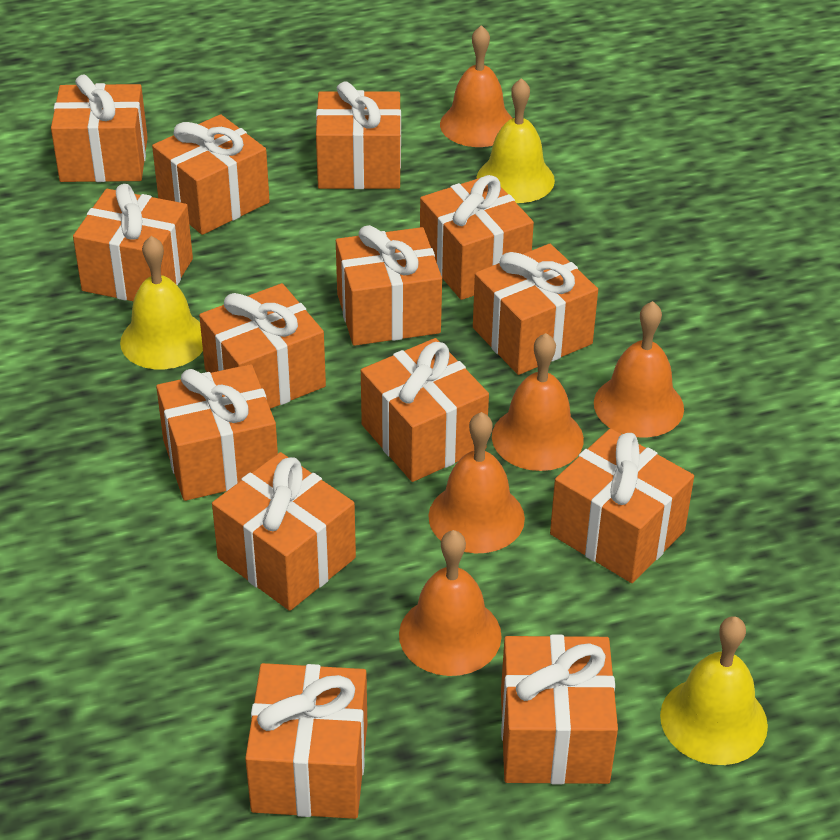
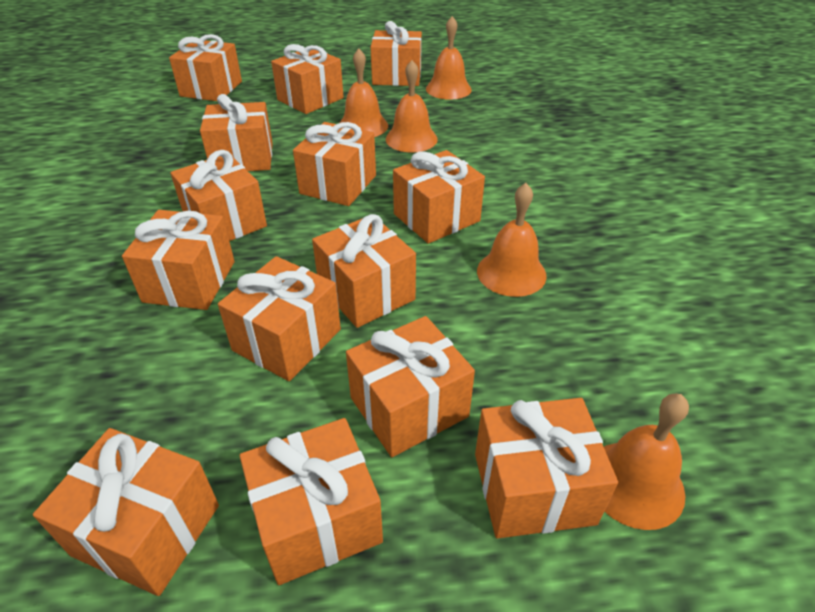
yellow bell: [120,236,203,369] [477,78,555,203] [660,616,768,765] = 3 -> none = 0

